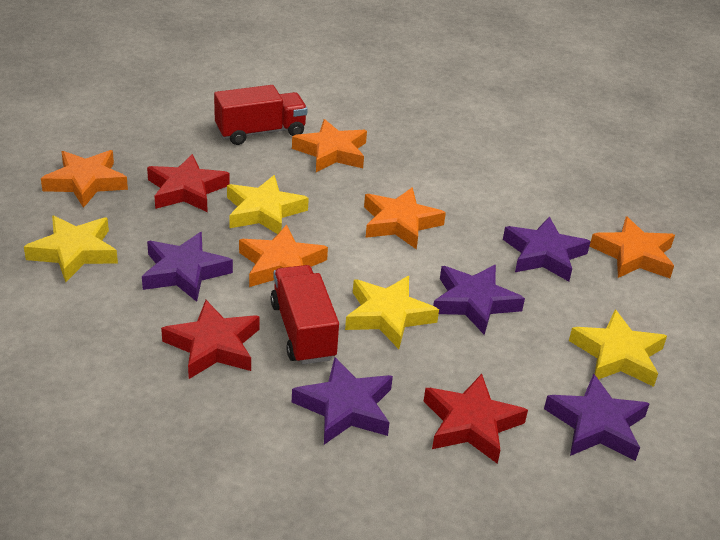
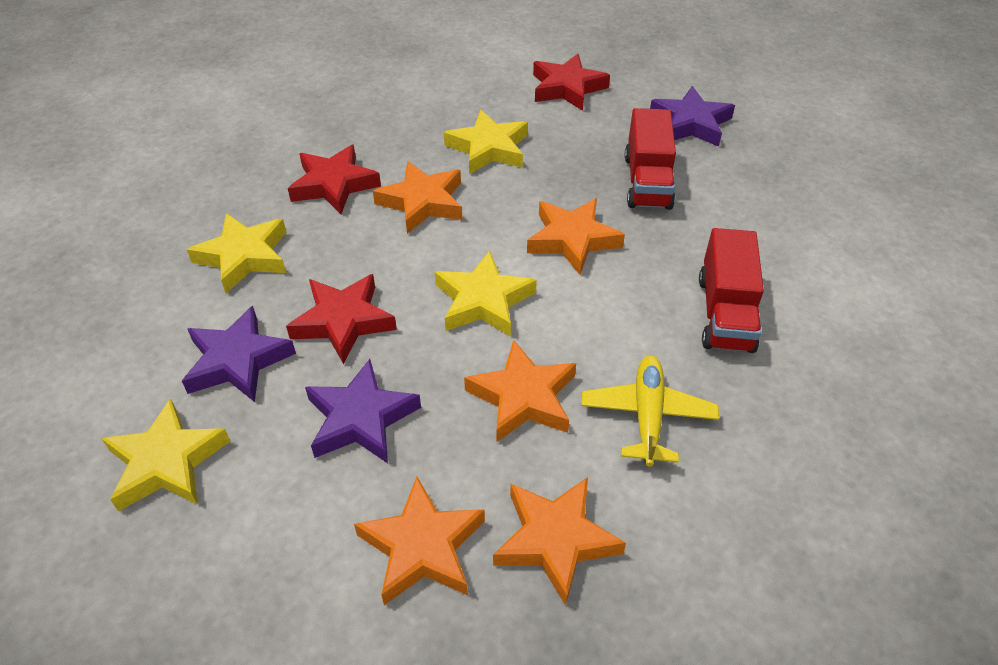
purple star: [142,232,233,302] [292,357,393,445] [433,265,525,335] [503,217,591,281] [544,374,650,461] = 5 -> [182,306,296,402] [305,359,421,463] [650,86,735,147] = 3
yellow plane: none = 0 -> [581,355,719,466] = 1

